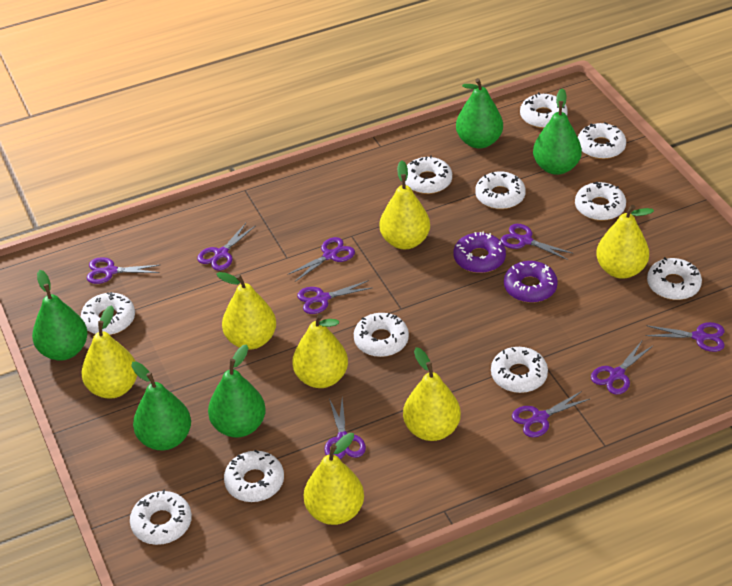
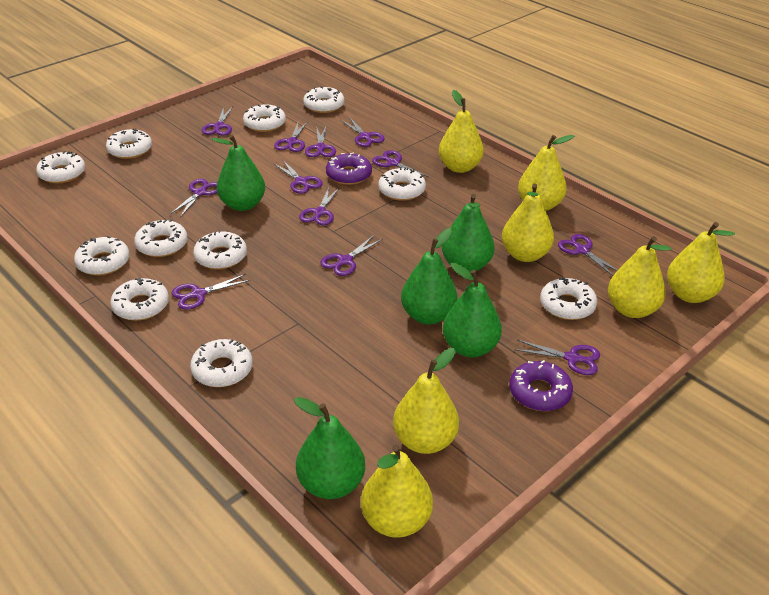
purple scissors: [86,257,160,284] [197,223,255,271] [287,237,355,282] [297,280,372,314] [324,398,366,459] [501,224,572,260] [512,391,590,438] [591,341,654,395] [645,322,725,352] = 9 -> [170,179,217,217] [172,274,251,310] [202,106,233,136] [273,159,323,194] [274,121,308,152] [299,187,340,225] [305,126,336,157] [321,235,383,276] [341,117,385,147] [372,150,429,177] [514,340,600,375] [558,234,618,276] = 12

